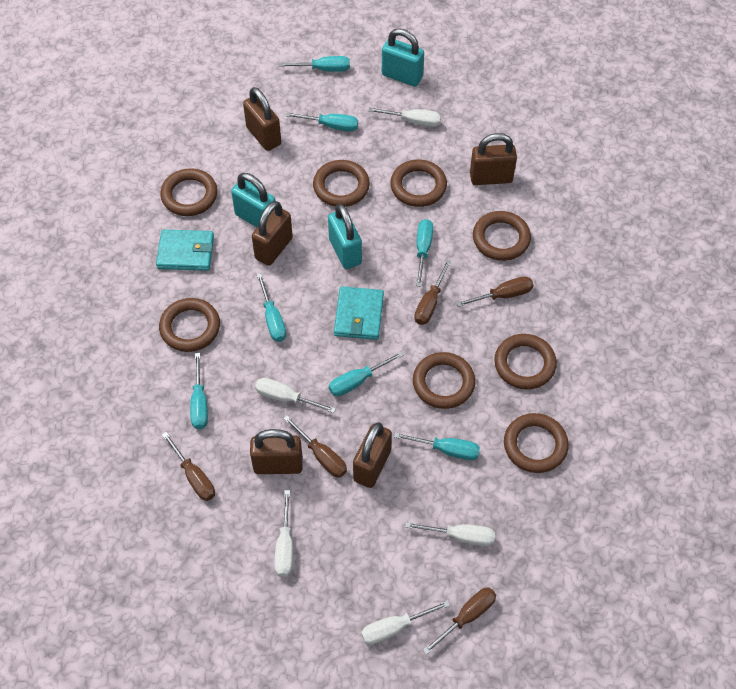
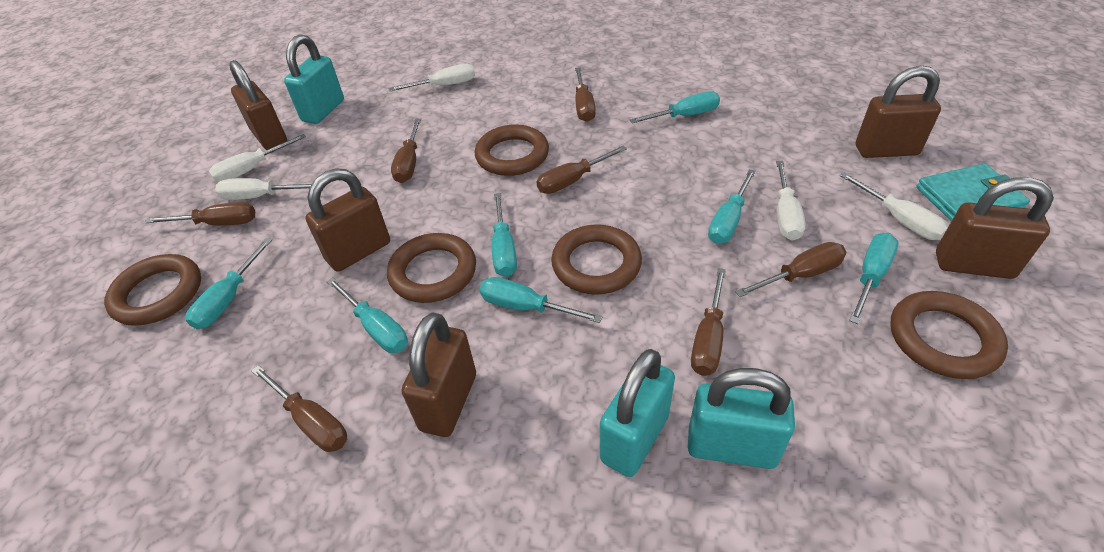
brown ring: [159,298,220,352] [160,168,218,216] [313,160,370,207] [390,160,447,207] [413,352,475,409] [473,211,531,261] [494,334,557,390] [504,413,569,473] = 8 -> [104,254,201,326] [387,233,476,303] [475,124,549,176] [551,224,642,295] [890,291,1008,379] = 5
brown screwdriver: [162,432,215,501] [283,415,347,478] [414,259,451,325] [423,588,496,655] [456,276,533,307] = 5 -> [145,202,255,226] [251,365,347,452] [391,118,421,183] [537,146,627,194] [575,67,596,122] [691,268,726,376] [735,242,846,297] = 7
turquoise wallet: [156,230,214,271] [334,286,384,340] = 2 -> [916,164,1030,221] = 1

